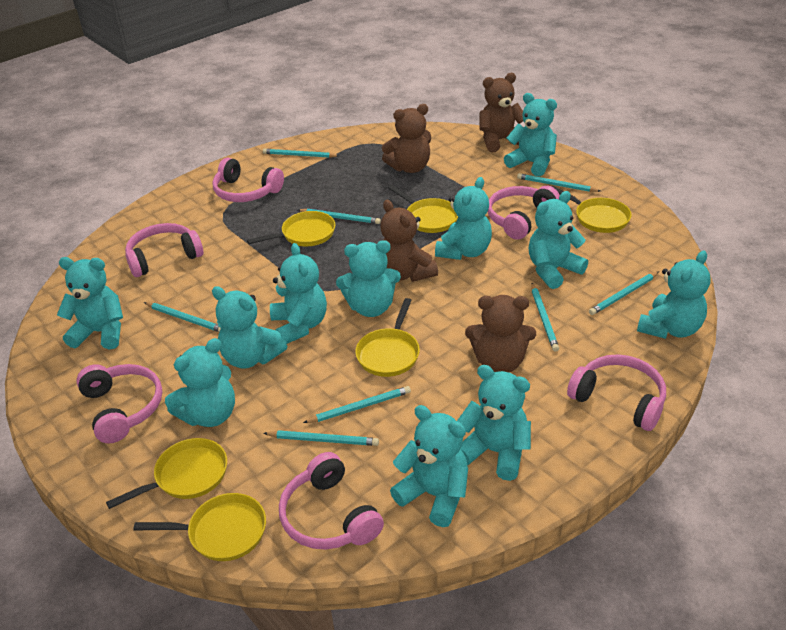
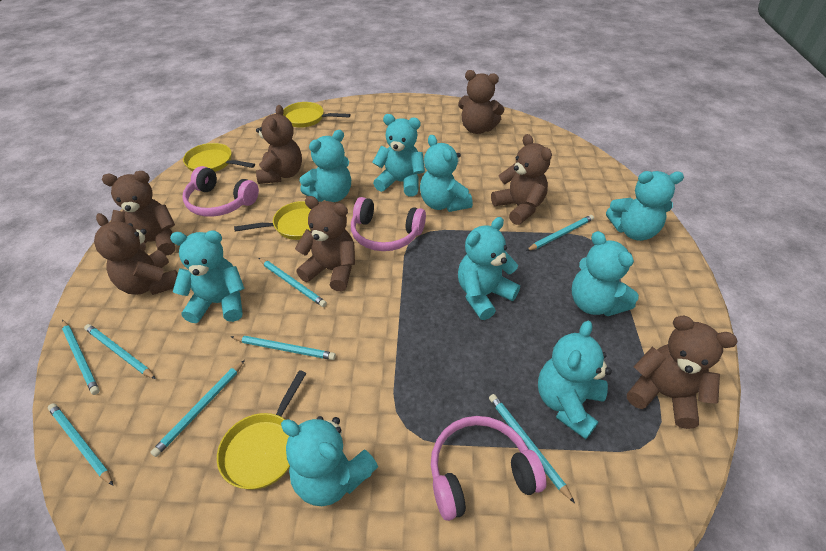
brown teddy bear: [380,200,438,282] [382,104,431,173] [465,295,536,372] [479,73,523,152] = 4 -> [94,213,178,295] [102,171,175,256] [256,105,302,184] [295,196,355,291] [458,70,504,134] [491,134,552,225] [627,315,737,429] = 7
pink headphones: [76,364,162,443] [125,223,203,277] [212,158,284,202] [279,452,384,550] [488,186,560,240] [567,355,666,431] = 6 -> [182,166,259,217] [351,197,426,251] [431,416,547,521] = 3
turquoise teddy bear: [57,257,123,350] [165,338,235,427] [212,286,287,368] [270,243,327,344] [336,240,401,317] [390,405,468,527] [435,177,492,260] [457,365,531,481] [504,93,557,177] [529,191,588,289] [637,251,711,339] = 11 -> [170,230,245,323] [281,416,378,506] [300,130,351,202] [372,114,425,197] [420,135,473,212] [458,217,520,320] [538,320,612,439] [572,231,639,316] [606,171,684,241] = 9
yellow pan: [106,438,227,509] [134,493,266,561] [247,211,335,246] [355,298,420,377] [388,185,458,233] [552,186,632,233] = 6 -> [183,143,255,172] [217,370,306,490] [234,201,311,240] [283,102,351,128] = 4

